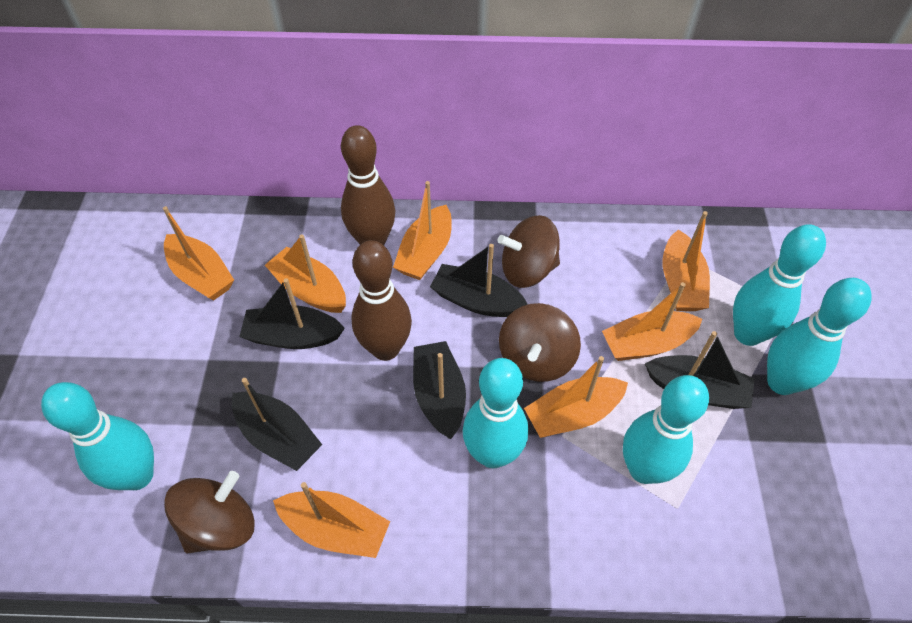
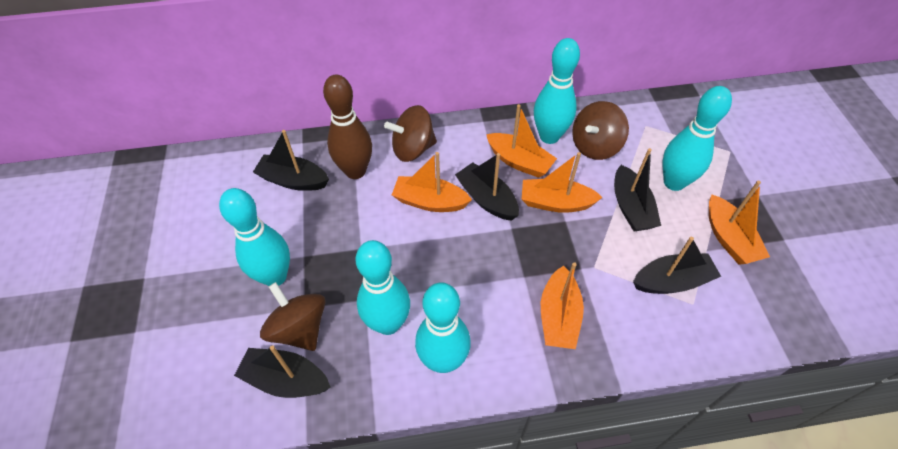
brown bowling pin: [341,125,395,245] [351,240,412,361] = 2 -> [323,75,372,179] = 1
orange boat: [163,206,234,300] [265,235,346,313] [273,482,390,558] [393,181,452,280] [524,356,628,438] [602,282,703,361] [662,211,710,311] = 7 -> [392,152,472,212] [486,104,557,178] [522,152,603,213] [541,262,584,349] [709,181,770,265] = 5

